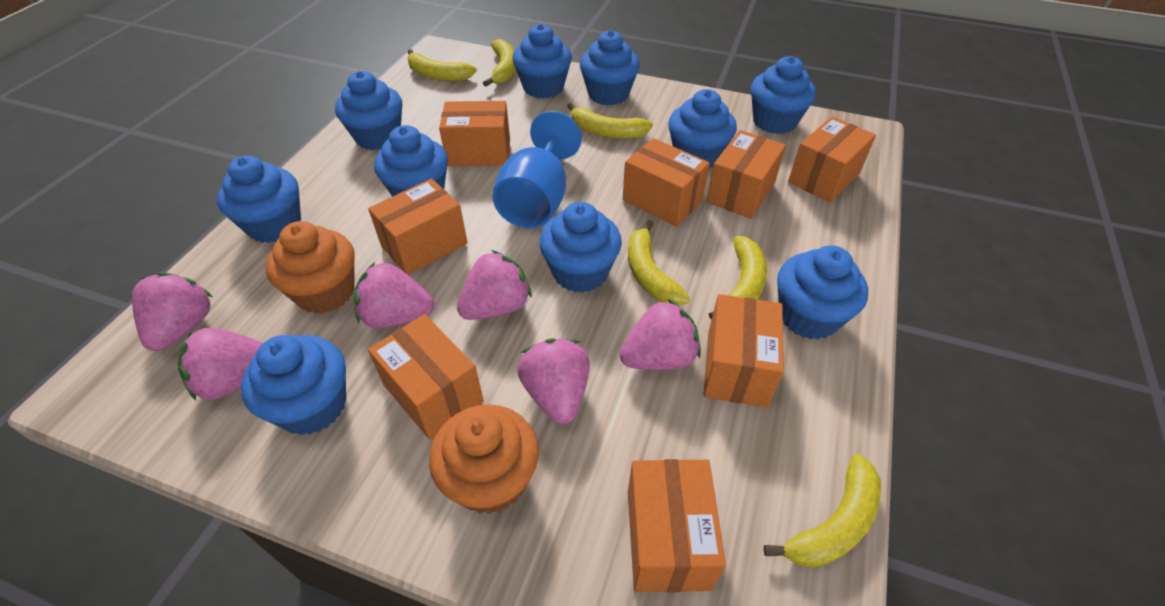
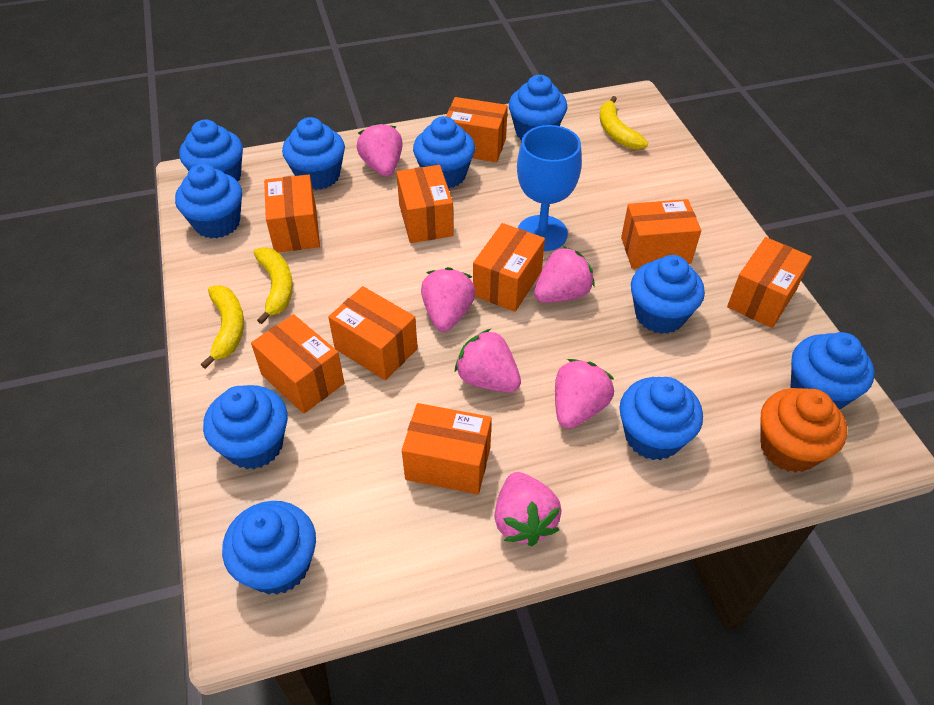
orange box: [368,179,468,275] [368,314,484,440] [439,101,510,167] [623,138,710,227] [628,459,726,592] [703,294,784,408] [706,130,786,219] [788,116,876,203] = 8 -> [251,314,344,414] [264,174,320,252] [328,286,418,380] [396,165,454,243] [402,403,492,494] [446,97,508,162] [473,223,545,312] [621,199,701,269] [727,237,812,328] = 9
orange cupcake: [266,221,355,314] [429,404,539,514] = 2 -> [760,388,847,473] = 1
yellow banana: [407,49,477,81] [483,39,516,87] [567,103,653,139] [628,220,690,305] [709,236,767,320] [763,454,881,568] = 6 -> [201,285,244,369] [254,247,293,324] [600,96,648,150] = 3

